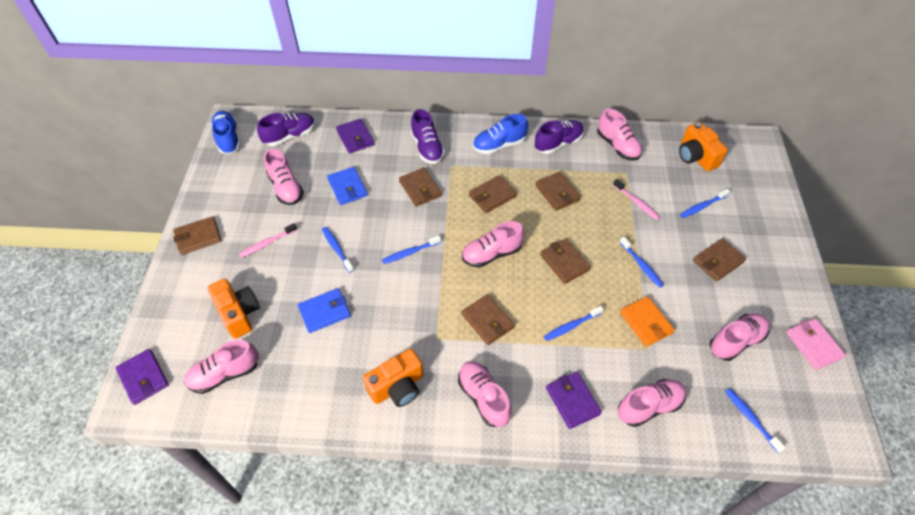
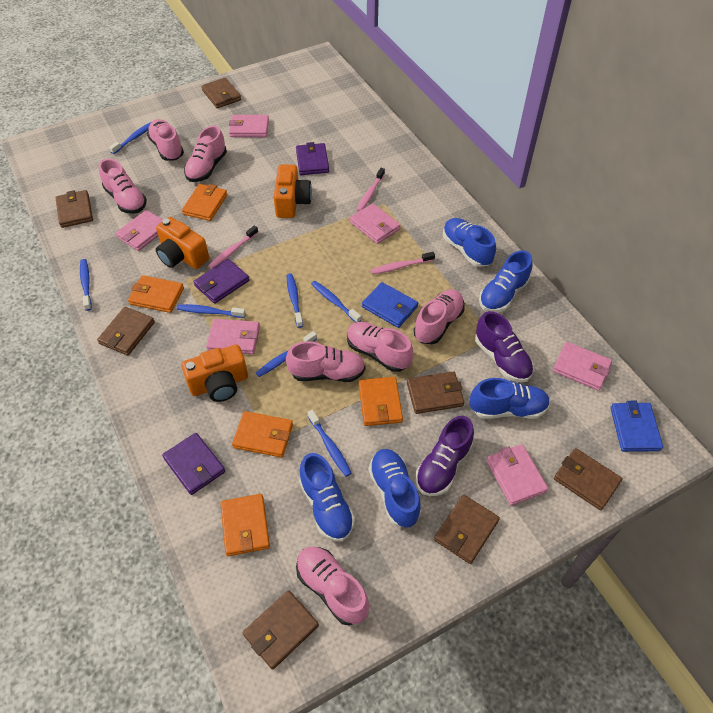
blue shoe: [211,111,240,154] [473,114,528,154] = 2 -> [299,453,355,542] [369,449,421,528] [443,218,496,267] [470,378,550,419] [479,250,533,313] = 5
blue toothbrush: [322,227,354,273] [382,235,441,264] [544,306,604,341] [619,237,663,288] [680,189,730,218] [725,388,786,453] = 6 -> [80,259,92,311] [109,122,151,154] [177,304,246,318] [256,331,317,377] [287,273,303,328] [307,409,352,477] [311,281,361,322] = 7
orange wallet: [620,296,675,347] = 1 -> [128,275,184,313] [182,184,227,221] [220,494,270,556] [232,411,293,458] [359,377,403,426] = 5
pink toothbrush: [239,223,297,258] [613,179,660,220] = 2 -> [208,226,258,269] [357,168,385,212] [370,252,435,274] = 3
pink wallet: [786,319,846,370] = 1 -> [116,210,163,251] [206,319,260,354] [229,115,269,137] [350,203,401,244] [486,444,548,506] [553,342,612,391] = 6
purple shoe: [257,113,315,146] [411,109,445,164] [535,120,584,154] = 3 -> [416,416,474,496] [475,311,534,382] = 2

